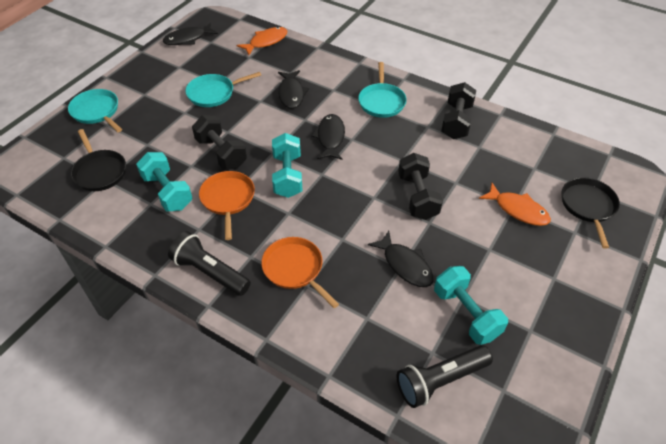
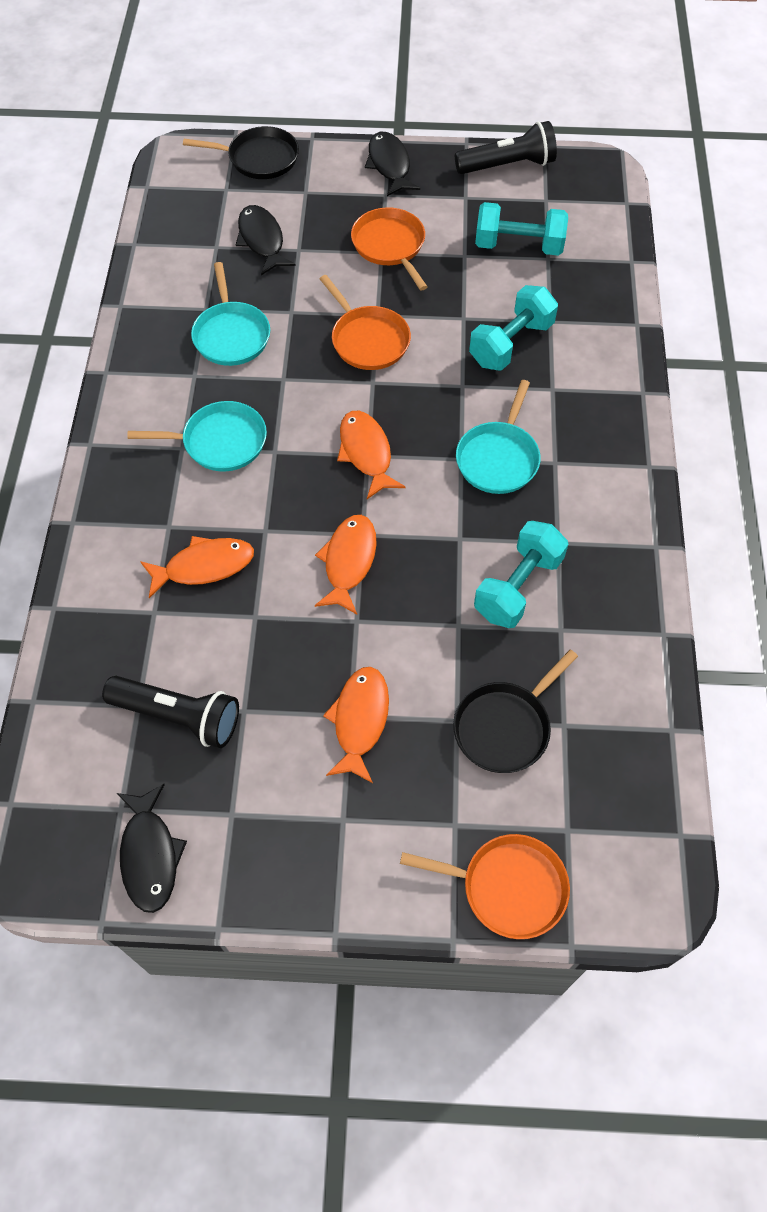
black dumbbell: [192,115,247,169] [398,153,443,220] [441,82,476,139] = 3 -> none = 0
black fish: [163,23,218,45] [278,70,309,109] [311,114,345,160] [368,231,434,287] = 4 -> [117,784,187,913] [236,205,296,275] [365,132,420,196] = 3
orange fish: [237,27,287,55] [479,183,551,226] = 2 -> [140,536,254,598] [315,515,377,614] [323,667,389,783] [337,411,406,499] = 4
orange pan: [199,171,255,240] [261,237,339,308] = 2 -> [320,275,411,370] [351,207,427,290] [400,834,570,939] = 3

